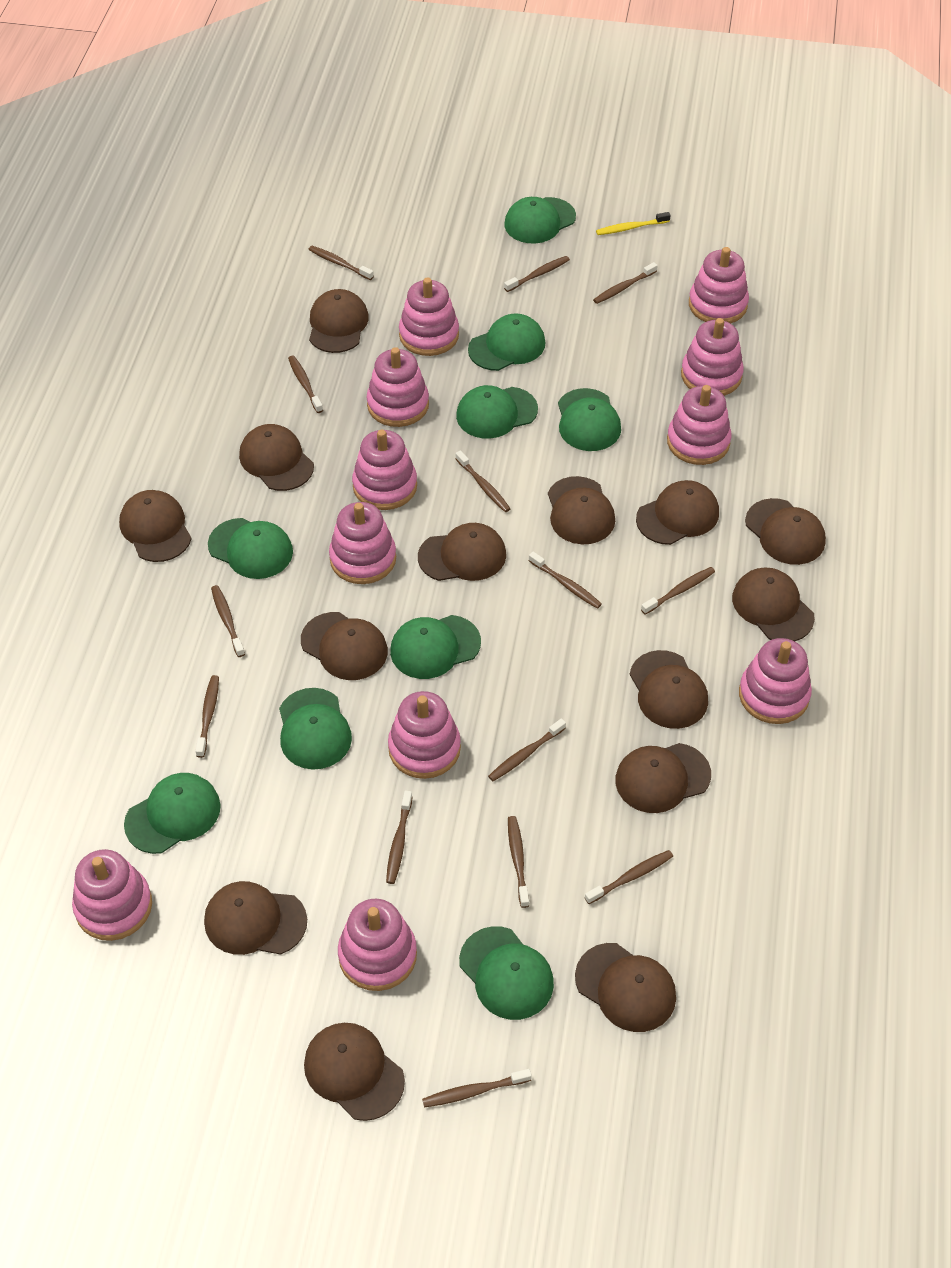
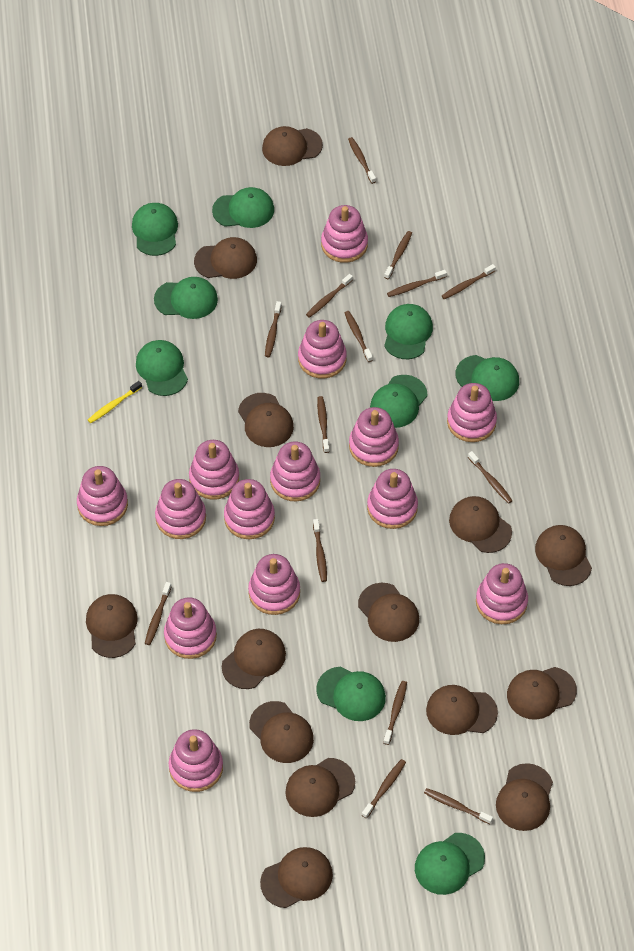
pink stacking toy: [72,849,152,941] [329,502,396,584] [338,899,417,991] [352,429,417,510] [366,347,429,427] [388,691,461,779] [399,277,459,356] [667,385,732,465] [681,318,744,396] [689,247,749,324] [739,638,812,724] = 11 -> [77,466,128,526] [155,479,206,539] [164,597,217,659] [169,729,223,792] [189,440,239,499] [224,479,275,539] [248,554,300,615] [270,442,320,501] [298,320,347,378] [321,205,368,263] [349,407,399,467] [367,469,418,529] [447,383,497,442] [476,563,528,624] = 14

